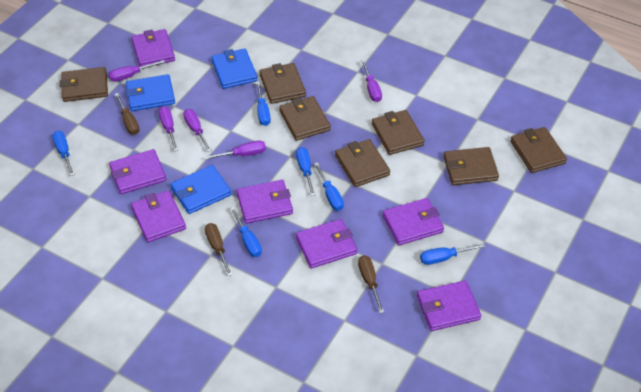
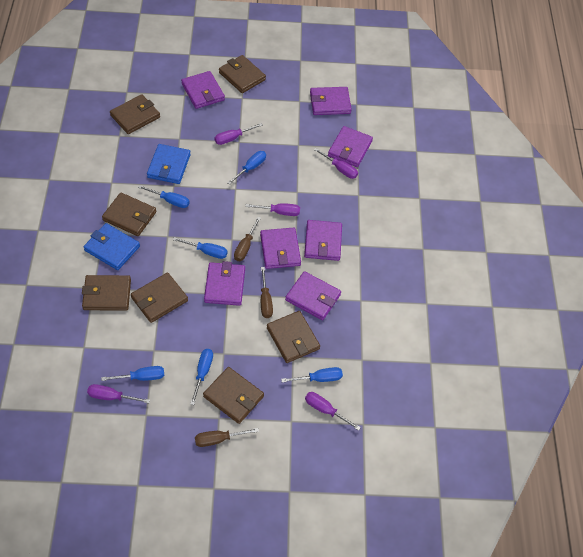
blue wallet: [125,74,175,111] [170,165,231,214] [211,48,258,89] = 3 -> [84,223,140,270] [147,144,191,184] = 2

